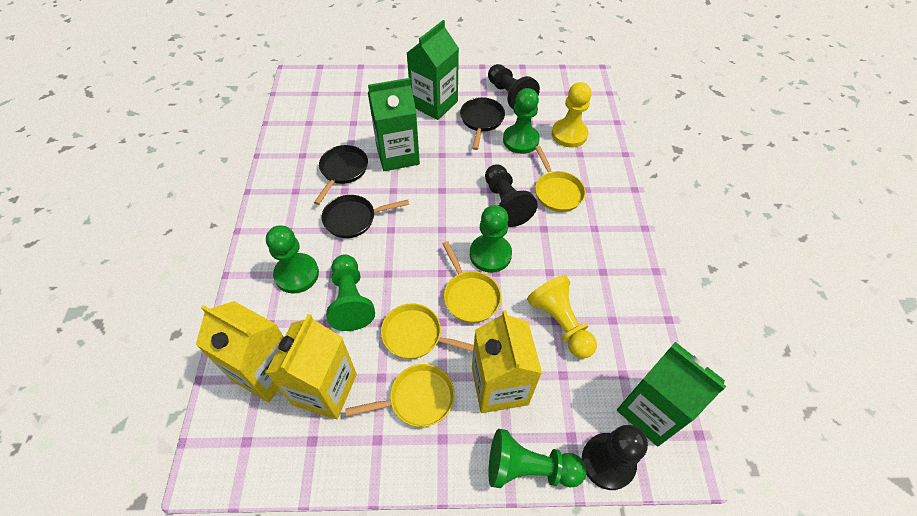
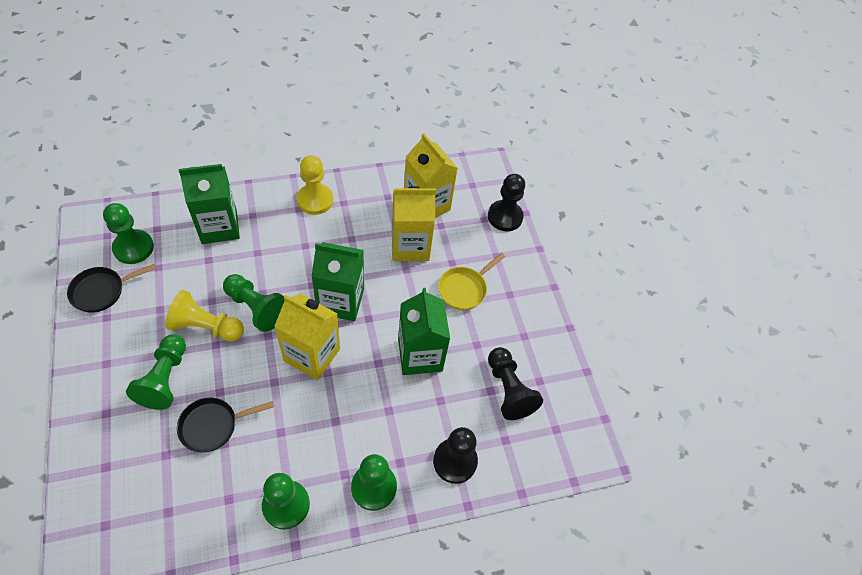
black pan: [314,145,368,205] [322,195,409,238] [460,97,505,150] = 3 -> [67,264,157,313] [177,398,274,452] = 2
yellow pan: [345,364,455,427] [381,303,474,359] [442,241,501,323] [535,146,586,212] = 4 -> [438,253,505,310] = 1

